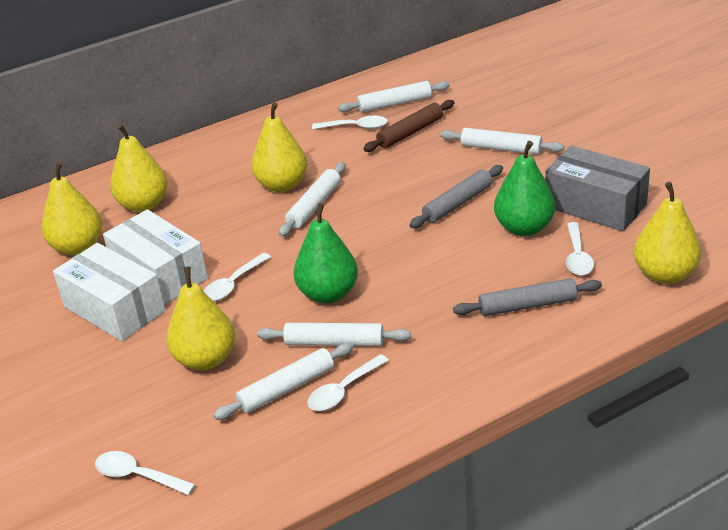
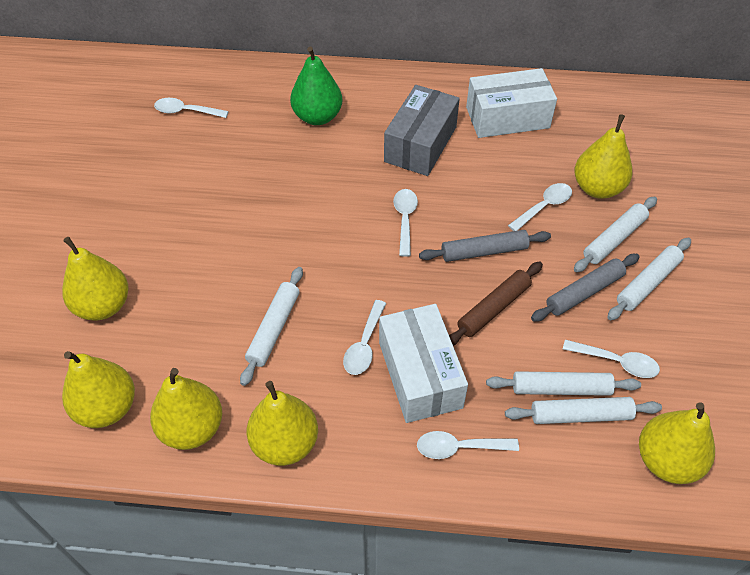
green pear: [293,203,358,303] [494,141,555,236] = 2 -> [290,47,342,125] = 1
white spoon: [95,451,196,495] [204,253,271,301] [307,354,389,411] [312,116,388,130] [566,222,594,276] = 5 -> [154,98,229,118] [343,300,386,375] [393,189,418,257] [417,431,519,459] [508,183,572,231] [563,339,660,378] = 6
yellow pear: [42,162,102,255] [110,124,168,212] [166,266,235,371] [251,102,307,192] [634,182,701,284] = 5 -> [62,237,129,321] [62,351,135,428] [150,368,222,450] [247,381,318,466] [574,114,633,199] [639,402,715,484] = 6

